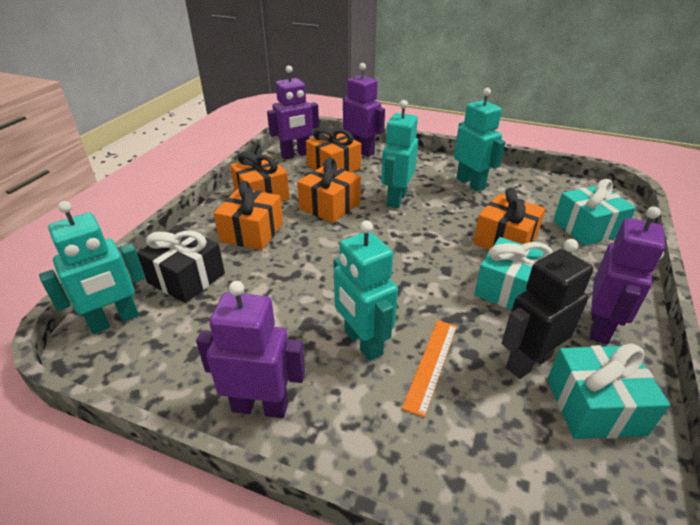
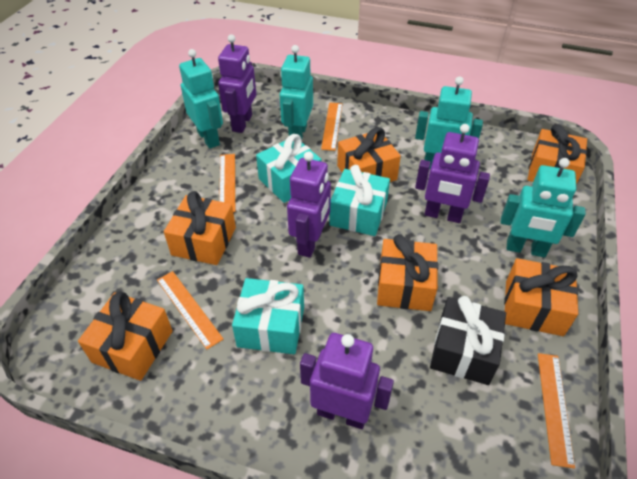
black robot: [502,239,593,379] = 1 -> none = 0
orange gift: [214,181,283,250] [230,152,290,202] [297,158,361,223] [306,127,361,172] [473,188,546,250] = 5 -> [78,291,173,381] [164,191,236,265] [337,127,401,182] [377,234,438,311] [504,258,578,336] [527,124,587,185] = 6
orange ruler: [402,320,457,417] = 1 -> [157,271,223,349] [219,154,235,212] [321,103,342,151] [538,353,575,469] = 4

